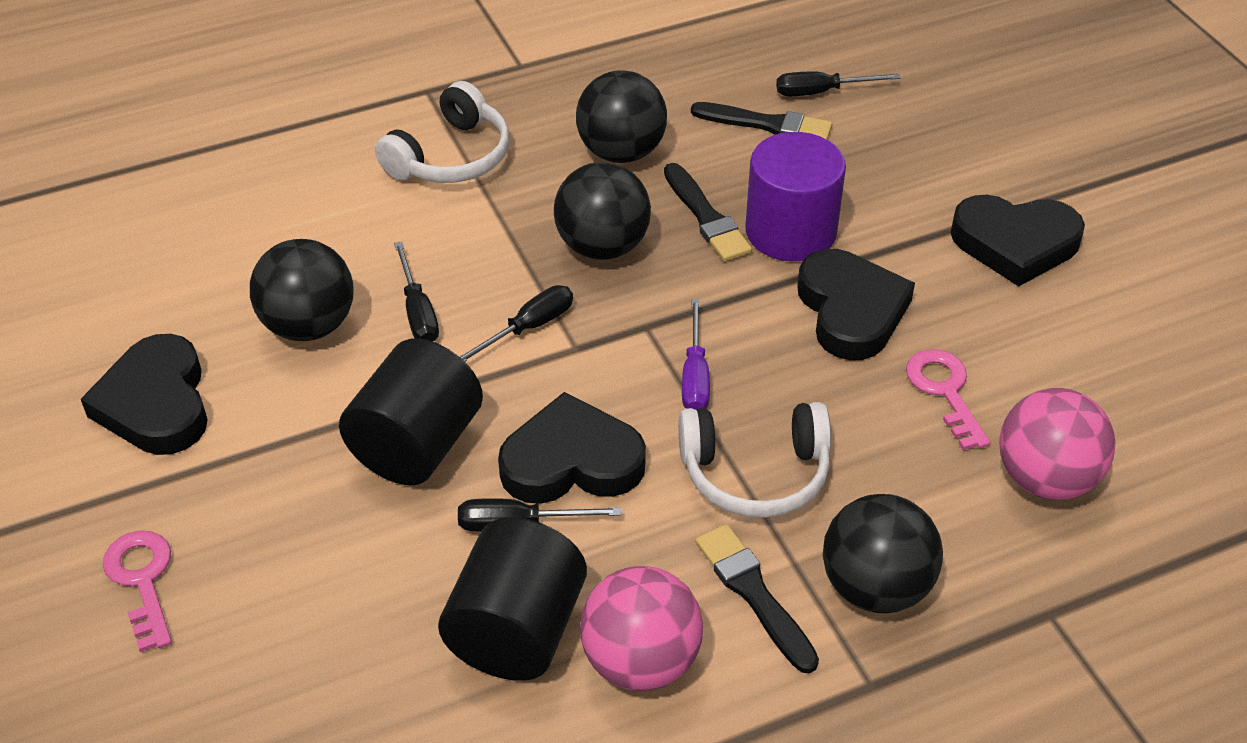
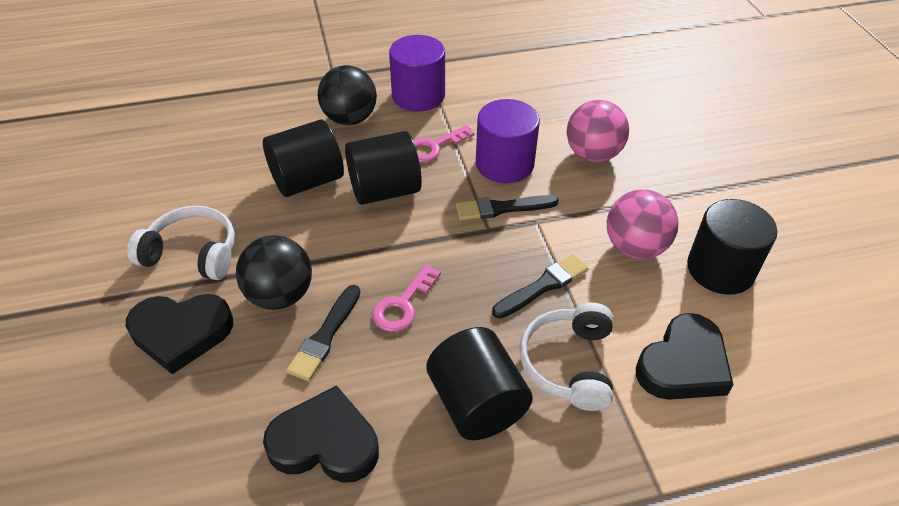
black ball: [250,239,354,341] [554,162,651,260] [576,70,667,163] [823,494,943,613] = 4 -> [236,235,312,310] [318,65,377,125] = 2
black cylinder: [339,338,483,485] [438,517,587,681] = 2 -> [263,119,344,197] [345,131,422,205] [426,327,533,440] [687,199,778,295] = 4
black heart: [81,334,208,455] [498,392,646,504] [797,249,915,360] [951,195,1085,286] = 4 -> [126,294,233,375] [263,385,379,483] [636,313,734,400] = 3
black screwdriver: [394,241,439,342] [458,498,621,532] [459,285,573,362] [776,71,901,96] = 4 -> none = 0
purple cylinder: [745,132,846,261] = 1 -> [389,35,445,111] [476,99,540,183] = 2
purple screwdriver: [682,299,710,410] = 1 -> none = 0

